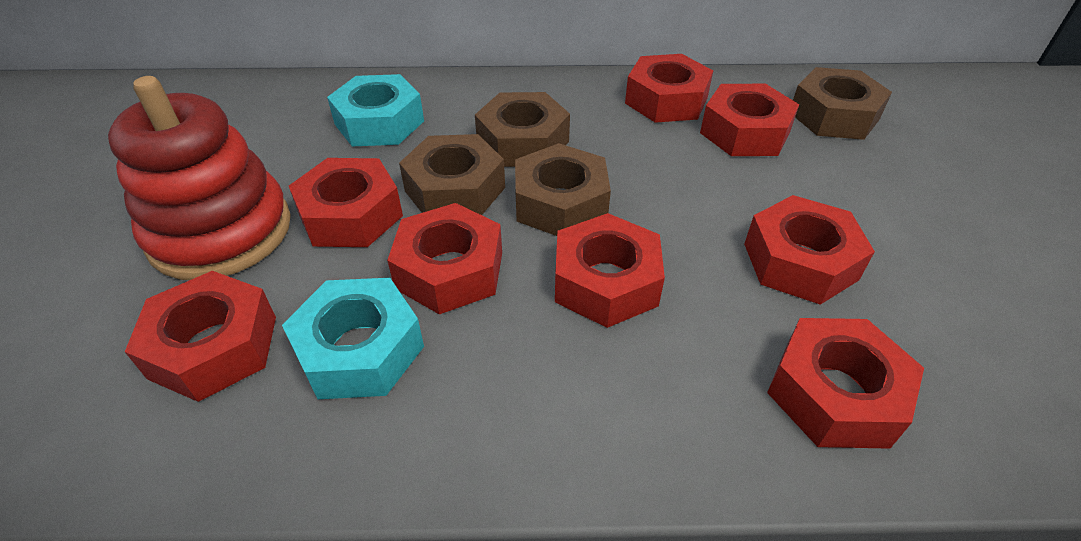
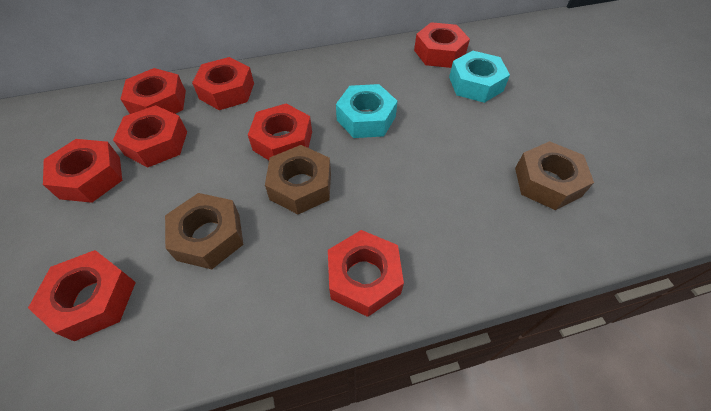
brown nut: [399,134,505,215] [475,92,570,167] [515,143,611,236] [793,67,892,140] = 4 -> [165,193,243,269] [265,145,331,214] [515,141,594,210] = 3
red stacking toy: [108,76,291,280] = 1 -> none = 0

